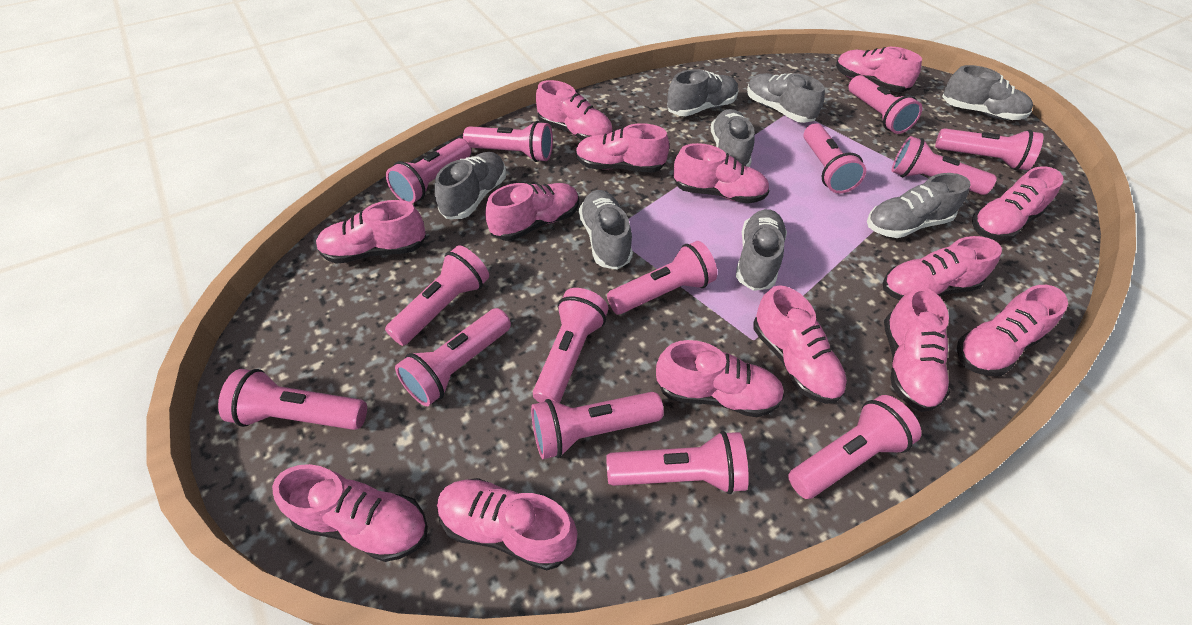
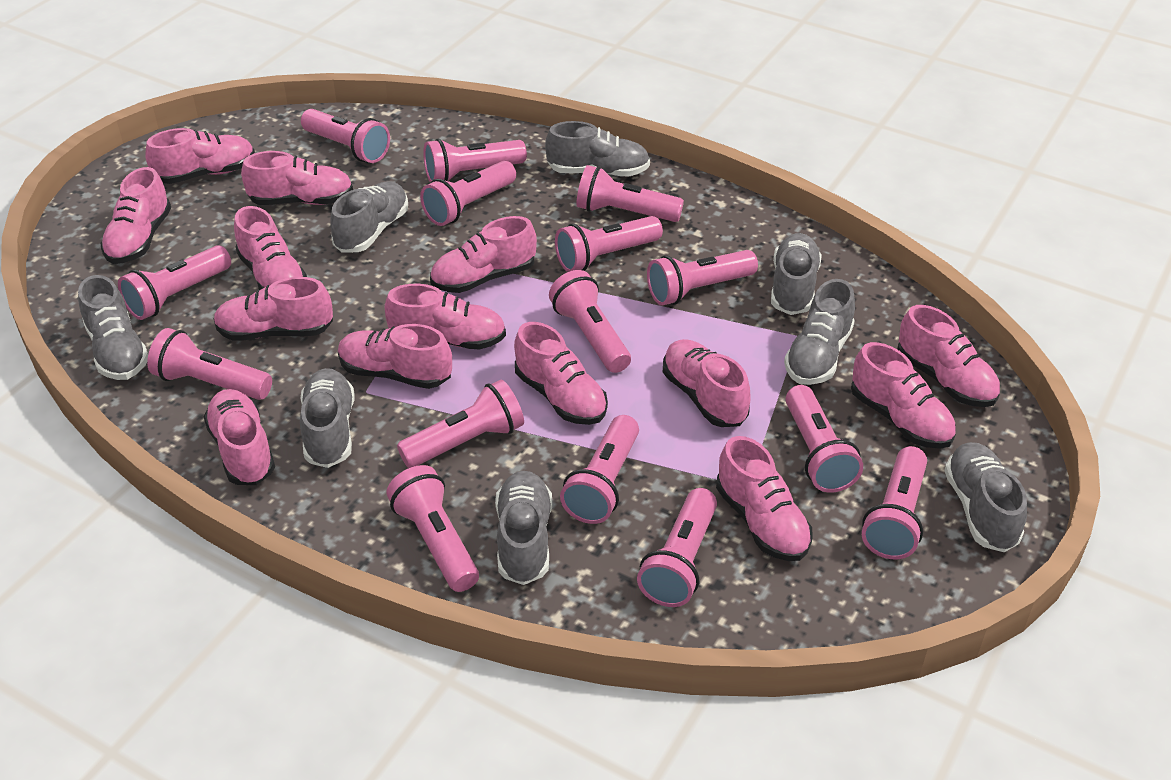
pink flashlight: [218,369,367,430] [385,245,489,346] [386,138,471,204] [395,308,511,406] [463,121,553,162] [531,392,664,459] [533,288,609,403] [606,431,749,494] [607,241,717,314] [788,395,921,499] [803,123,866,193] [849,75,922,134] [891,136,997,195] [935,128,1043,170] = 14 -> [118,245,231,320] [147,328,272,400] [301,109,390,163] [386,465,479,592] [397,380,524,468] [420,161,516,226] [423,139,527,183] [549,270,631,373] [555,216,663,272] [560,415,639,524] [576,165,684,222] [637,488,717,607] [647,250,758,306] [785,385,863,493] [862,446,927,559] = 15

